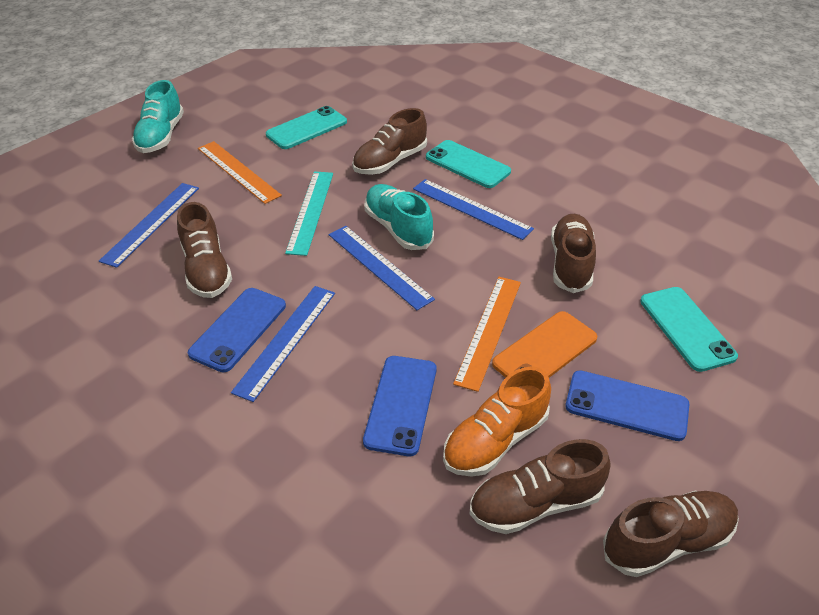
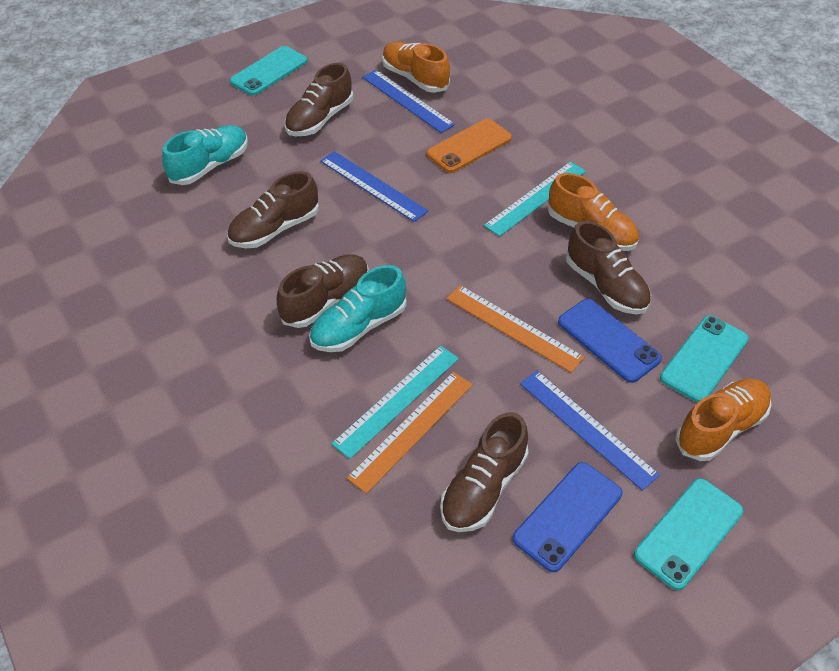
blue phone: [188,288,286,372] [363,356,437,456] [565,370,690,441] = 3 -> [513,462,622,572] [558,299,662,383] = 2
blue ruler: [99,183,199,268] [231,286,335,402] [329,226,435,310] [413,179,534,240] = 4 -> [320,151,428,222] [362,70,455,133] [520,370,660,491] = 3
orange shoe: [443,366,551,477] = 1 -> [382,41,450,93] [548,173,639,251] [675,379,771,461] = 3
turquoise ruler: [285,171,333,256] = 1 -> [331,346,459,459] [484,162,586,237] = 2

